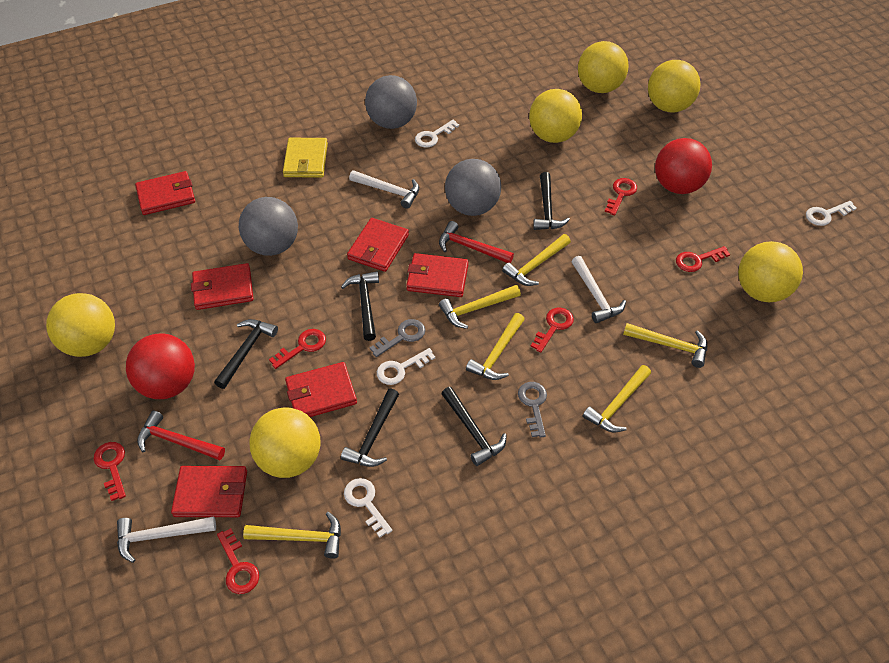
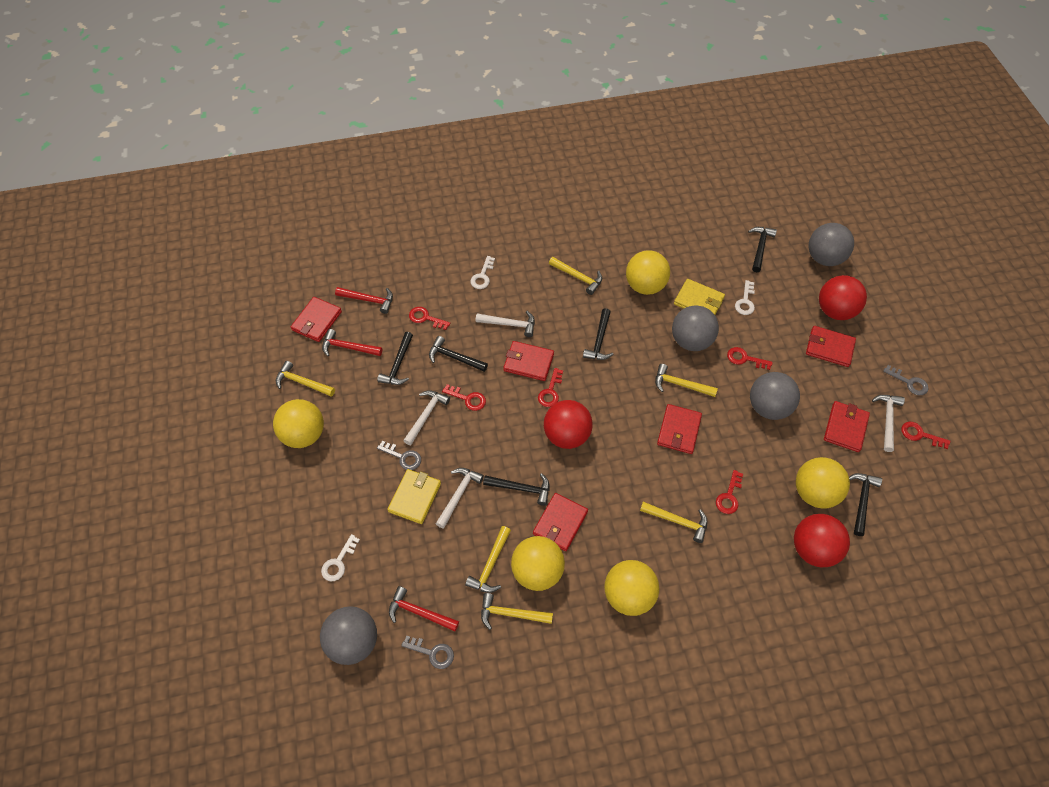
black hammer: [214,319,278,389] [341,271,379,341] [341,389,399,467] [441,387,507,466] [533,172,570,230] = 5 -> [377,332,413,385] [429,336,488,372] [483,473,549,506] [583,308,614,360] [748,227,777,272] [849,473,882,536] = 6
grey ball: [239,197,298,256] [365,75,417,129] [445,159,501,216] = 3 -> [320,606,377,665] [672,305,719,351] [750,372,800,420] [809,223,854,266] = 4
grey key: [370,319,425,357] [518,382,547,438] = 2 -> [377,441,421,470] [401,636,454,669] [883,365,929,395] = 3
red ball: [126,333,195,399] [655,138,712,194] = 2 -> [544,400,593,449] [794,514,850,567] [819,275,867,320] = 3
red hammer: [137,410,225,460] [439,221,514,263] = 2 -> [322,329,382,356] [335,287,393,314] [389,586,459,631] = 3
white hammer: [117,516,216,563] [349,170,419,209] [571,256,626,323] = 3 -> [403,390,450,445] [436,468,484,529] [476,311,535,337] [872,395,905,452] = 4
white key: [344,478,392,538] [377,348,435,385] [415,120,459,148] [806,201,857,226] = 4 -> [321,534,360,581] [470,256,495,289] [735,280,755,315] = 3
yellow ball: [46,293,115,357] [249,407,320,478] [529,89,582,143] [578,41,629,93] [648,60,700,112] [738,241,803,302] = 6 -> [273,399,324,448] [511,536,565,591] [604,560,659,616] [626,250,670,295] [796,457,850,509] = 5
yellow wallet: [283,138,328,177] = 1 -> [387,469,441,524] [674,279,725,315] = 2

